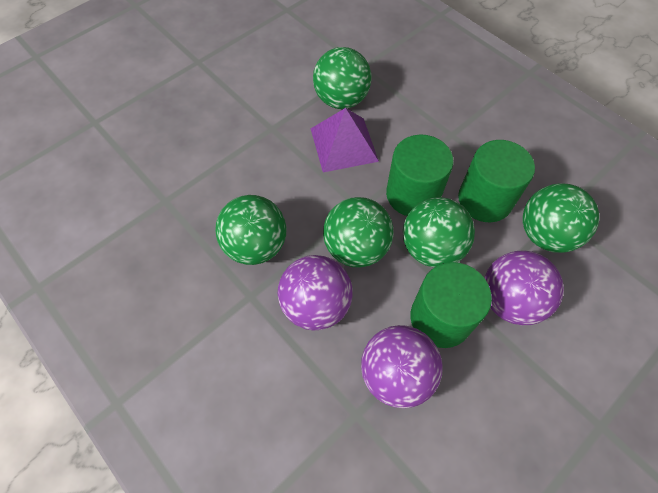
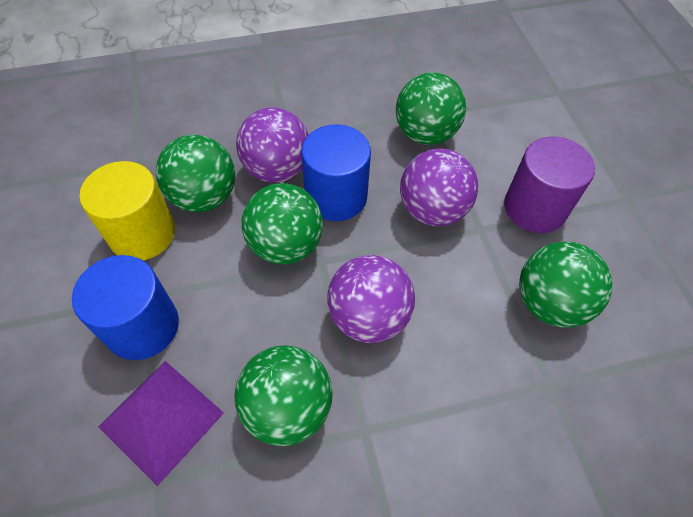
blue cylinder: none = 0 -> [72,255,179,360] [301,124,371,221] = 2
green cylinder: [386,135,454,216] [410,262,492,348] [458,140,535,222] = 3 -> none = 0
purple cylinder: none = 0 -> [504,137,595,233] = 1
yellow cylinder: none = 0 -> [79,161,175,260] = 1

